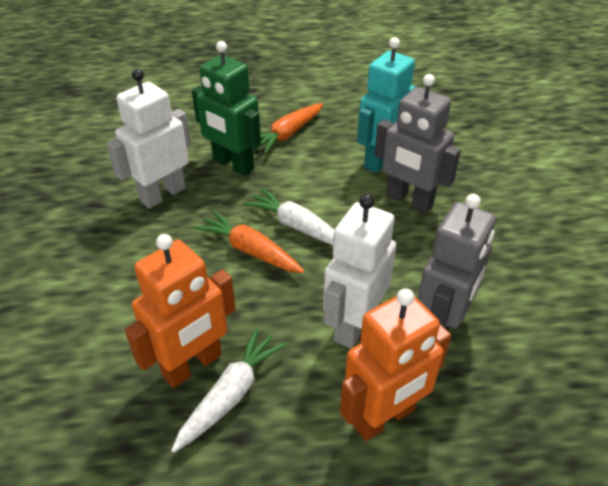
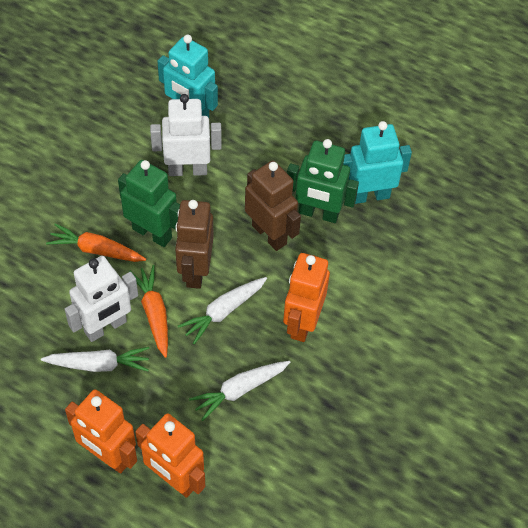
brown robot: none = 0 -> [175,200,214,289] [245,161,301,251] = 2
green robot: [192,41,261,176] = 1 -> [118,160,180,247] [287,139,359,223] = 2
grey robot: [374,74,461,213] [417,194,496,332] = 2 -> none = 0
orange robot: [125,234,236,388] [340,288,451,441] = 2 -> [65,389,137,474] [135,413,205,498] [283,253,330,342] = 3
turquoise robot: [357,37,415,173] = 1 -> [157,35,218,118] [343,121,412,204] = 2
white carrot: [171,327,287,453] [243,188,334,245] = 2 -> [41,347,149,372] [178,277,267,344] [189,361,290,421] = 3

